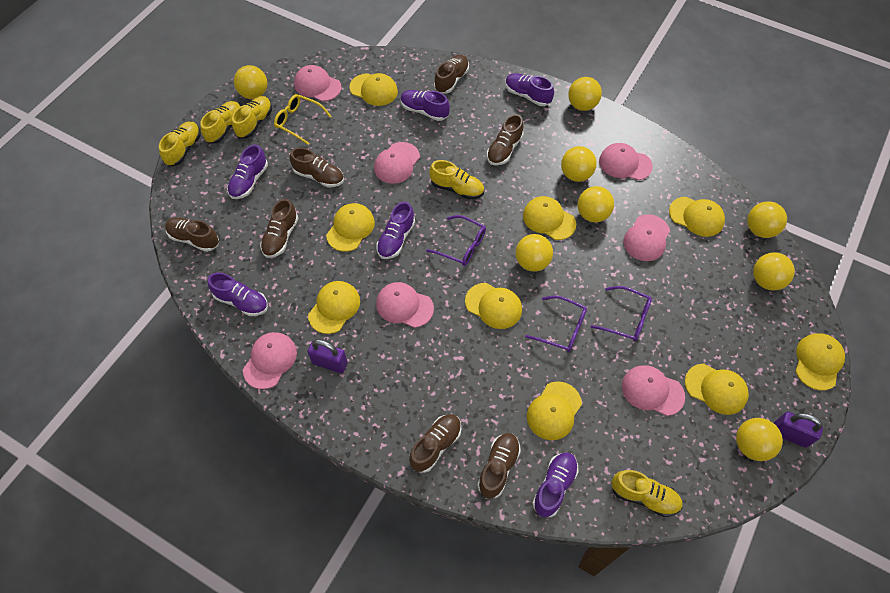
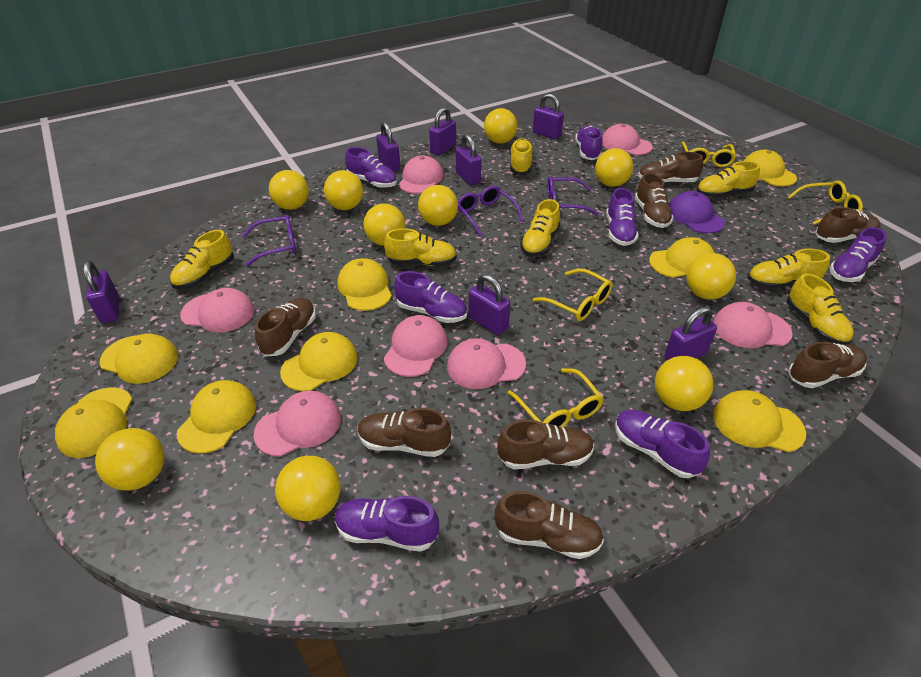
brown shoe: [165,217,219,252] [260,199,299,258] [290,147,344,187] [409,414,462,473] [434,55,469,94] [477,433,521,499] [487,114,524,166] = 7 -> [255,298,316,357] [358,408,451,457] [495,491,604,559] [497,419,594,469] [635,173,674,228] [638,152,703,183] [788,342,867,388] [815,207,880,243] = 8
purple cap: none = 0 -> [669,191,725,234] = 1
purple padlock: [308,339,348,373] [774,412,823,448] = 2 -> [83,261,119,323] [376,122,400,171] [429,107,456,155] [456,134,481,185] [469,274,510,335] [533,93,564,140] [664,307,717,360] = 7
purple shoe: [208,272,268,316] [227,144,268,199] [376,201,415,259] [400,90,450,121] [505,73,554,106] [532,452,579,518] = 6 -> [335,496,439,552] [345,147,397,188] [394,271,467,323] [575,126,602,160] [606,188,639,246] [615,410,710,478] [830,227,887,282] = 7
yellow ball: [234,65,267,99] [515,234,553,272] [561,146,597,182] [568,77,602,111] [578,186,614,222] [736,418,783,461] [747,201,787,238] [753,252,795,290] = 8 -> [95,428,165,491] [269,170,309,210] [275,456,341,521] [324,170,363,210] [363,204,405,246] [418,185,458,226] [484,108,517,144] [595,148,633,187] [655,356,713,411] [686,253,736,300] = 10
yellow cap: [308,281,360,334] [326,203,375,252] [349,73,398,106] [465,283,522,329] [523,196,576,240] [527,381,582,440] [669,197,725,237] [685,364,749,415] [795,333,845,390] = 9 -> [55,387,133,458] [100,334,178,384] [177,380,256,454] [280,332,358,391] [337,258,392,311] [649,237,715,278] [713,390,806,452] [744,150,797,186] = 8
yellow glasses: [274,94,331,145] = 1 -> [508,368,604,427] [533,269,613,321] [681,141,736,167] [788,181,863,225] = 4
yellow shoe: [159,122,201,167] [200,101,241,144] [232,96,272,138] [429,160,484,199] [611,470,683,517] = 5 -> [170,230,234,289] [384,228,457,266] [509,138,533,174] [520,199,560,256] [697,161,760,198] [747,249,830,289] [787,273,854,345] = 7

